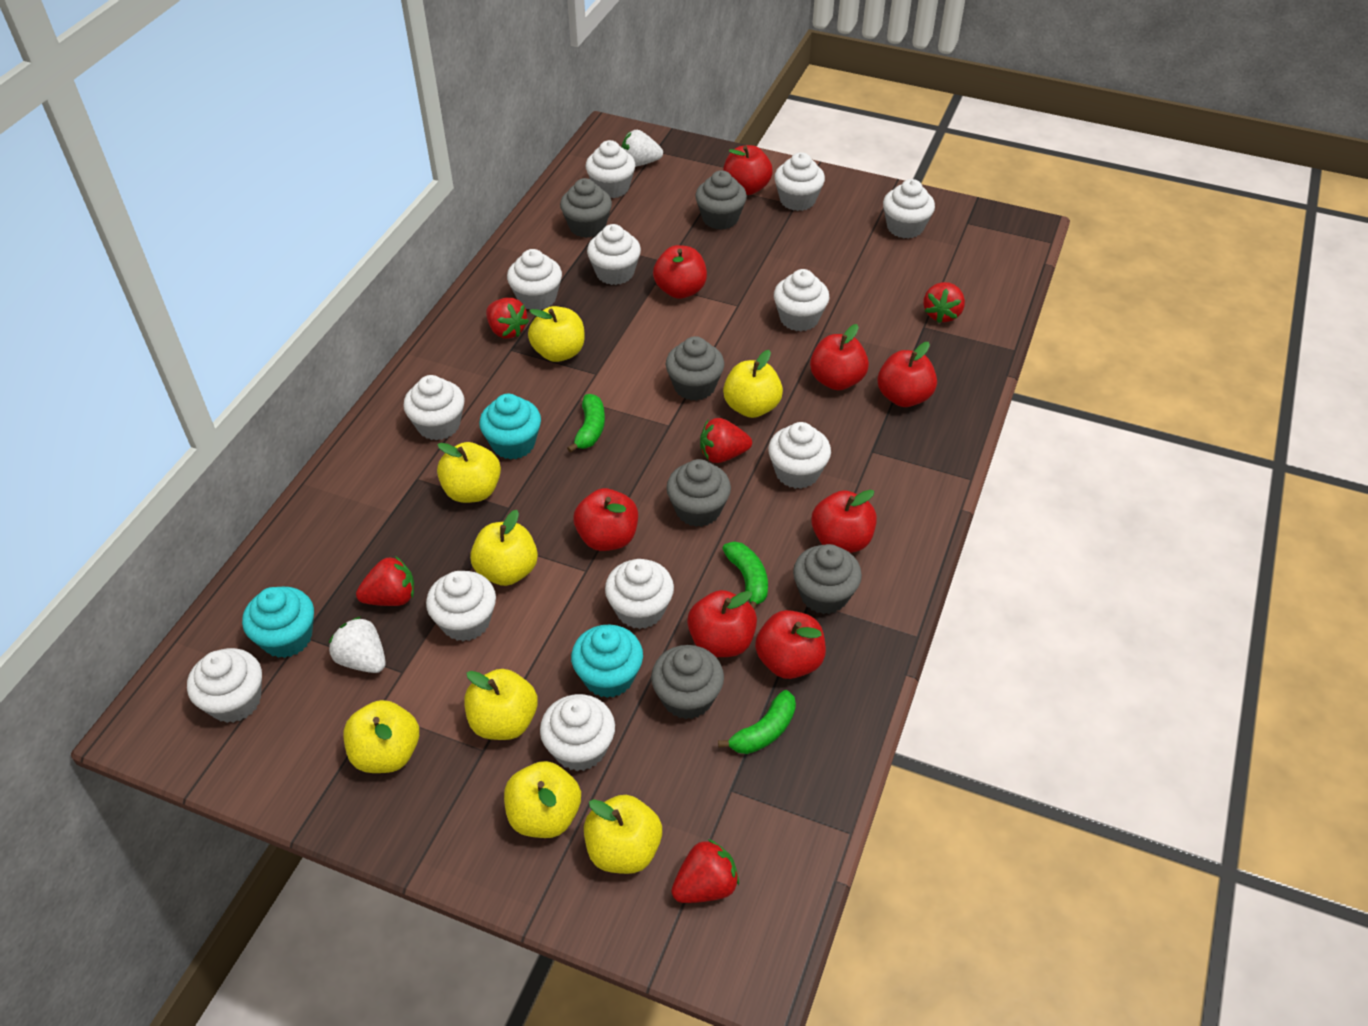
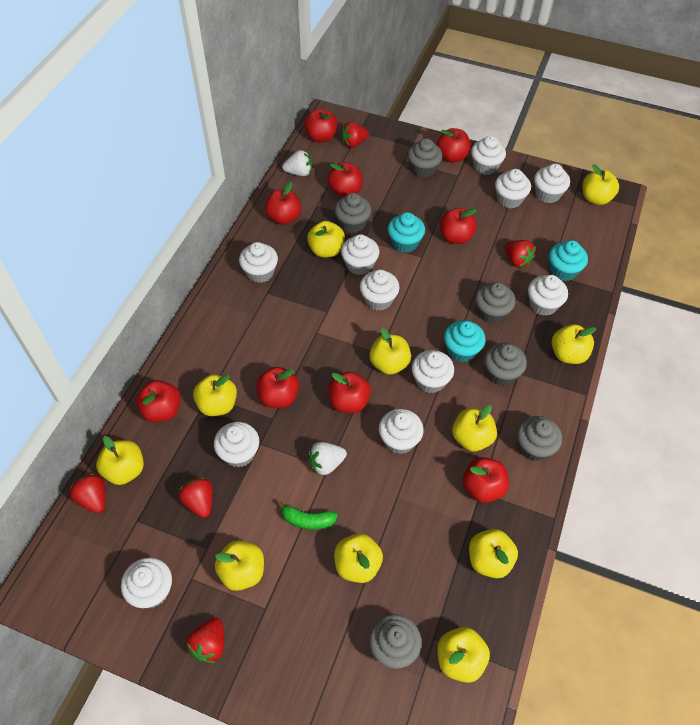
green banana: [567,394,605,453] [718,690,796,754] [722,542,768,610] = 3 -> [277,501,338,530] = 1
red apple: [574,488,638,551] [653,245,707,299] [687,590,757,657] [723,145,773,195] [755,610,826,679] [810,324,869,390] [811,490,877,553] [878,342,937,407] = 8 -> [136,380,181,423] [256,367,299,408] [265,182,301,225] [304,108,338,142] [327,162,363,197] [328,372,371,413] [437,128,471,163] [440,208,477,244] [462,457,509,503] = 9
white cupcake: [187,648,262,723] [403,375,465,440] [426,571,496,641] [507,249,562,310] [540,694,615,771] [586,140,635,198] [587,224,641,285] [605,559,674,629] [768,422,831,489] [774,152,825,211] [774,269,829,331] [883,179,935,239] = 12 -> [121,558,172,608] [214,422,259,467] [239,242,278,283] [341,234,379,275] [360,270,399,311] [379,409,424,454] [412,350,454,393] [471,136,506,175] [495,169,531,208] [528,275,568,316] [534,164,570,203] = 11
yellow apple: [343,700,419,773] [437,442,501,503] [464,669,538,740] [470,510,538,586] [504,761,581,838] [528,306,585,362] [584,795,662,874] [723,350,783,418] = 8 -> [96,436,144,485] [193,374,237,416] [215,540,264,591] [307,221,345,258] [334,533,383,583] [370,328,411,375] [437,627,490,683] [452,405,497,451] [469,529,518,578] [552,324,596,364] [583,165,619,205] = 11

